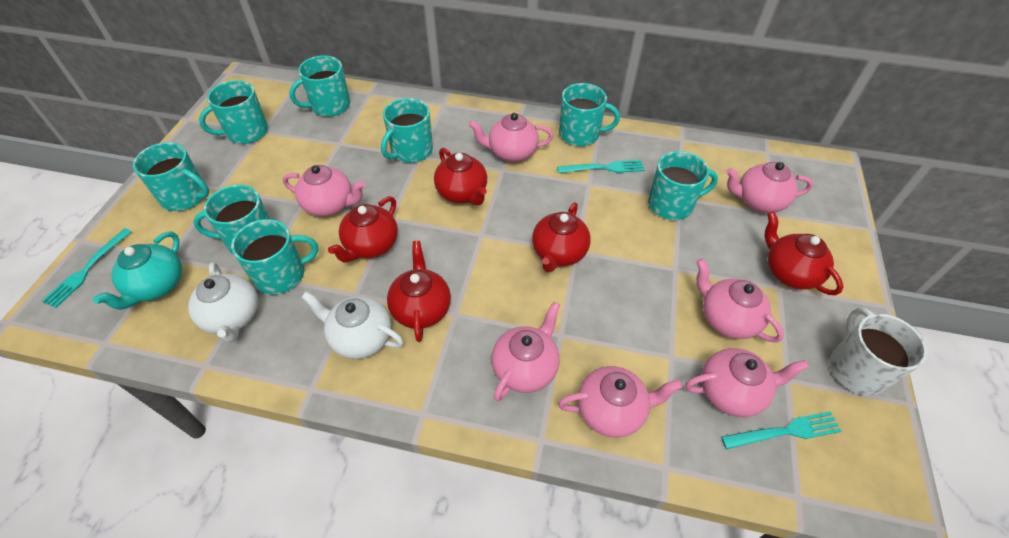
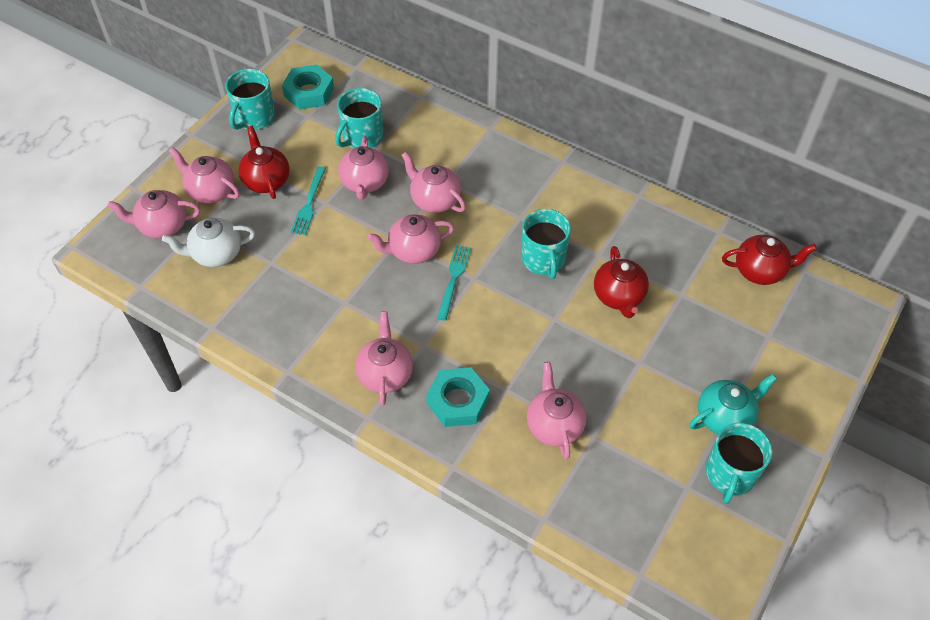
red teapot: [328,196,398,263] [387,241,451,342] [434,148,487,206] [532,202,591,273] [764,211,843,295] = 5 -> [238,126,290,199] [594,246,649,318] [722,235,817,285] = 3
turquoise fork: [42,228,132,308] [557,160,645,173] [721,411,841,449] = 3 -> [291,166,326,235] [437,245,471,321] = 2
turquoise mug: [133,142,209,211] [193,185,270,255] [199,81,268,144] [231,219,318,295] [289,55,350,117] [381,98,433,163] [559,83,620,146] [648,151,718,220] = 8 -> [225,69,275,130] [335,88,384,148] [521,209,571,279] [706,423,772,504] = 4
turquoise nut: none = 0 -> [282,65,334,110] [426,367,490,427] = 2
white mug: [829,308,927,396] = 1 -> none = 0
white teapot: [188,262,258,343] [301,292,404,359] = 2 -> [162,218,255,267] = 1

